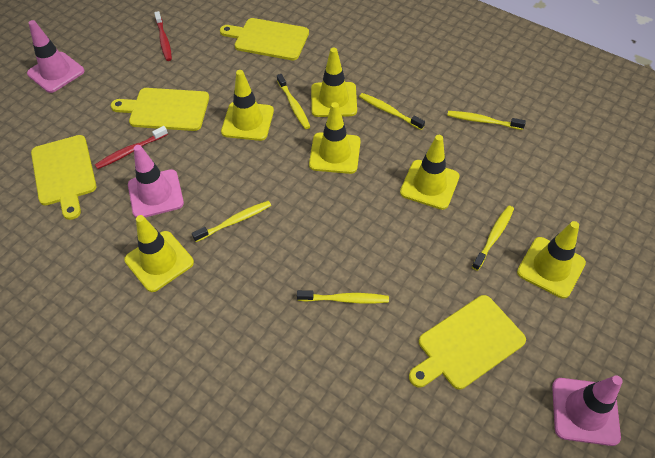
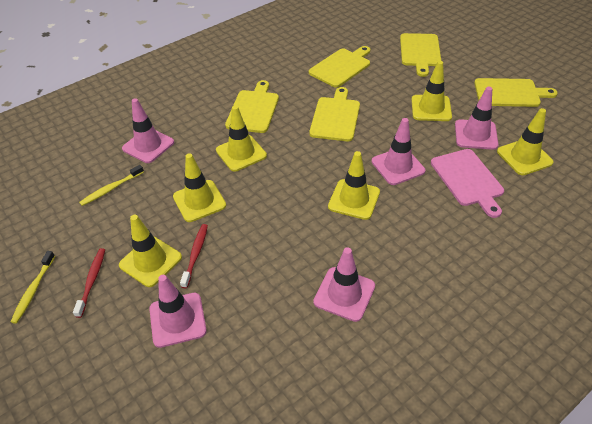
pink cutting board: none = 0 -> [431,149,504,218] = 1
pink traffic cone: [27,20,84,93] [128,145,184,217] [552,375,623,446] = 3 -> [122,98,174,163] [149,275,207,348] [313,247,375,322] [372,118,425,185] [455,87,499,150] = 5
yellow cutting board: [31,135,96,220] [111,88,209,131] [220,18,309,60] [409,295,526,389] = 4 -> [225,80,279,133] [309,46,370,88] [309,87,360,141] [400,33,441,77] [474,78,558,107] = 5
yellow toothbrush: [192,201,271,242] [277,74,310,129] [297,290,389,303] [359,93,425,130] [447,111,526,130] [472,206,514,271] = 6 -> [11,251,55,324] [79,165,144,206] = 2

